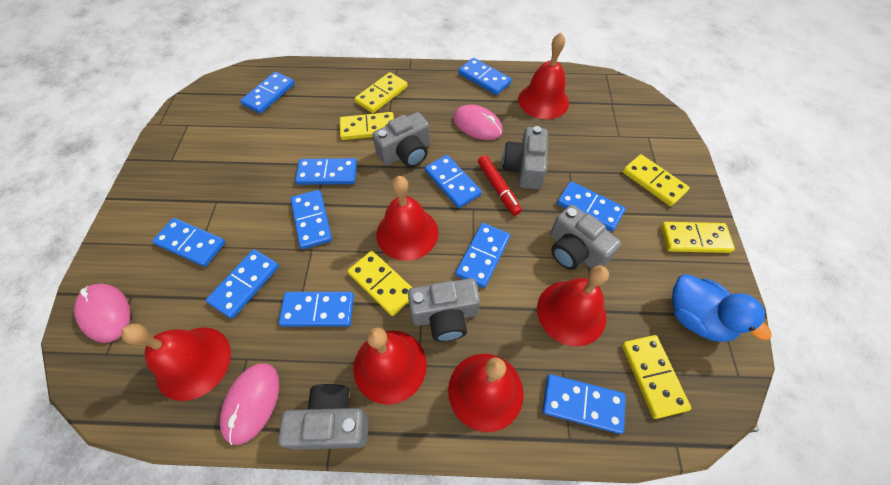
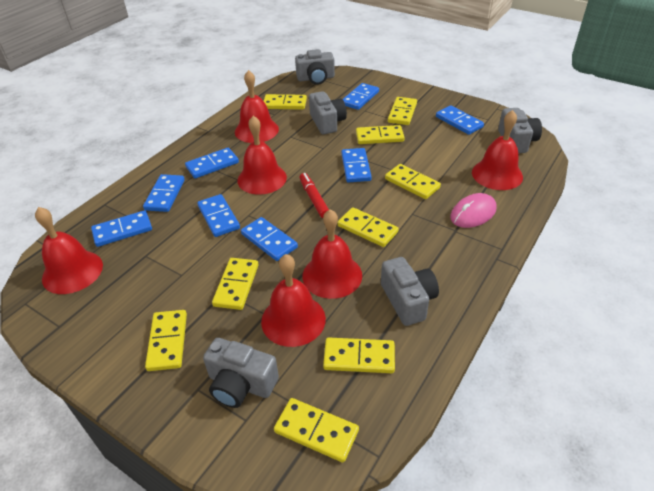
blue domino: [152,218,225,267] [206,249,279,319] [240,72,295,114] [279,292,354,327] [290,190,332,249] [295,158,357,185] [425,155,482,208] [455,223,510,288] [458,58,512,95] [542,374,626,434] [557,181,626,232] = 11 -> [91,210,152,247] [143,174,185,212] [185,148,239,178] [197,194,240,237] [241,217,298,261] [341,148,372,183] [343,83,379,110] [436,105,484,135] = 8
blue duck: [672,274,772,342] = 1 -> none = 0
pink mouse: [74,283,131,343] [220,363,279,445] [453,105,502,140] = 3 -> [450,193,496,228] = 1
yellow domino: [340,112,394,140] [348,251,412,316] [355,72,408,113] [622,335,691,419] [623,154,690,206] [661,222,735,253] = 6 -> [145,310,187,371] [212,258,259,310] [264,94,307,110] [274,398,359,463] [323,337,395,373] [338,207,398,247] [356,125,405,144] [385,164,441,199] [388,97,417,125] = 9

